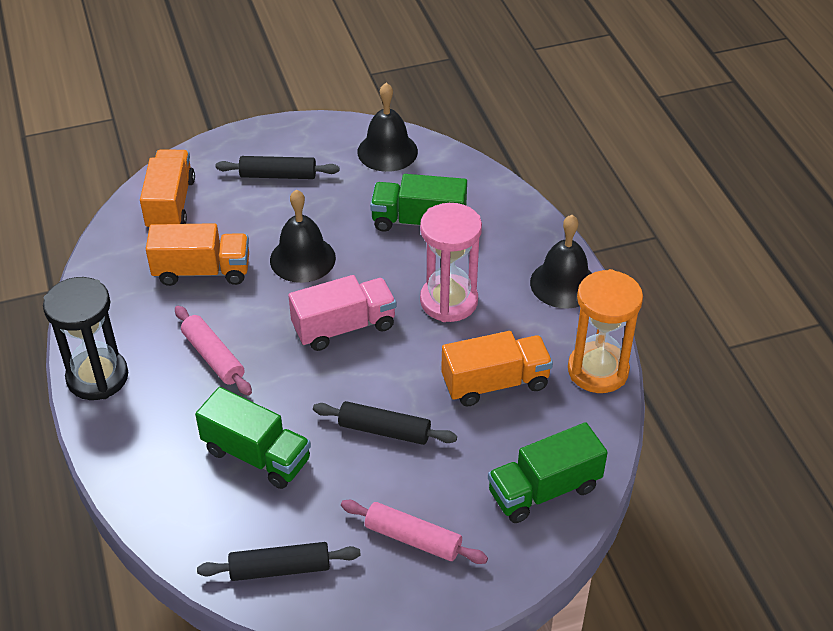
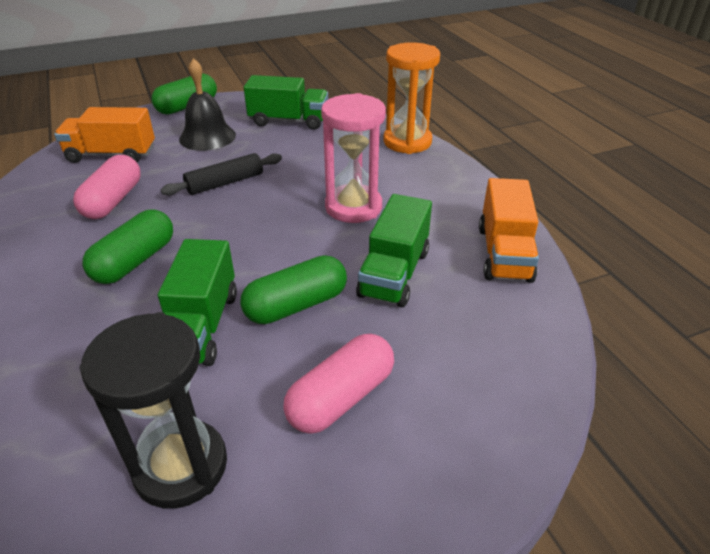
black bell: [270,189,336,283] [358,83,418,172] [530,215,592,309] = 3 -> [179,58,236,151] = 1
black rolling pin: [197,542,361,581] [216,156,339,179] [313,401,457,445] = 3 -> [161,153,282,195] = 1
green capsule: none = 0 -> [82,209,173,284] [151,73,217,115] [240,255,347,324] = 3
orange truck: [140,149,195,227] [146,223,249,286] [441,331,553,406] = 3 -> [54,107,155,163] [479,178,539,283] = 2
pink capsule: none = 0 -> [73,155,141,219] [283,334,394,434] = 2
pink rolling pin: [175,306,252,396] [341,500,488,564] = 2 -> none = 0
pink truck: [288,275,396,351] = 1 -> none = 0

